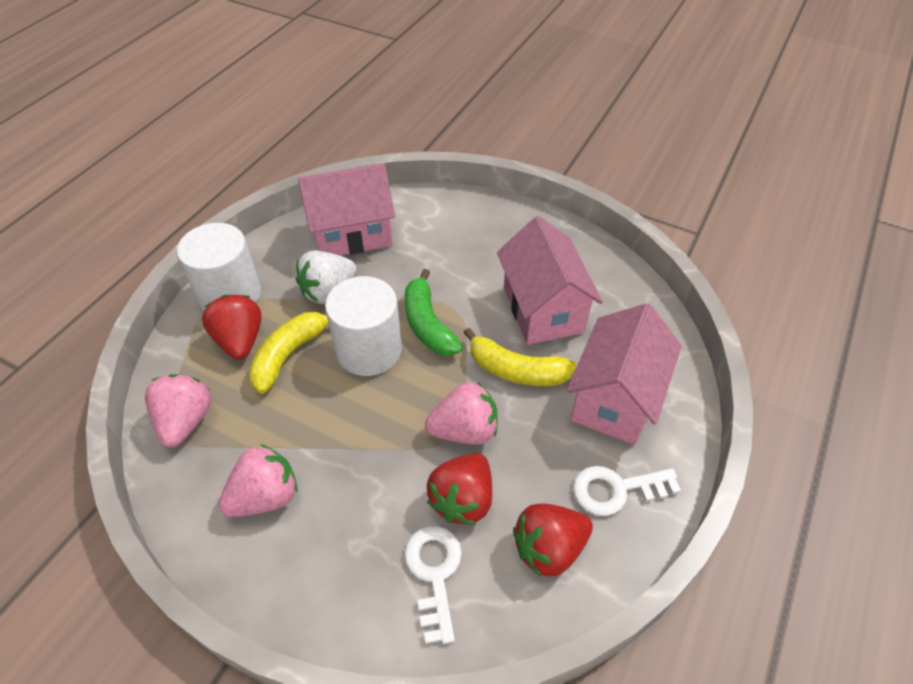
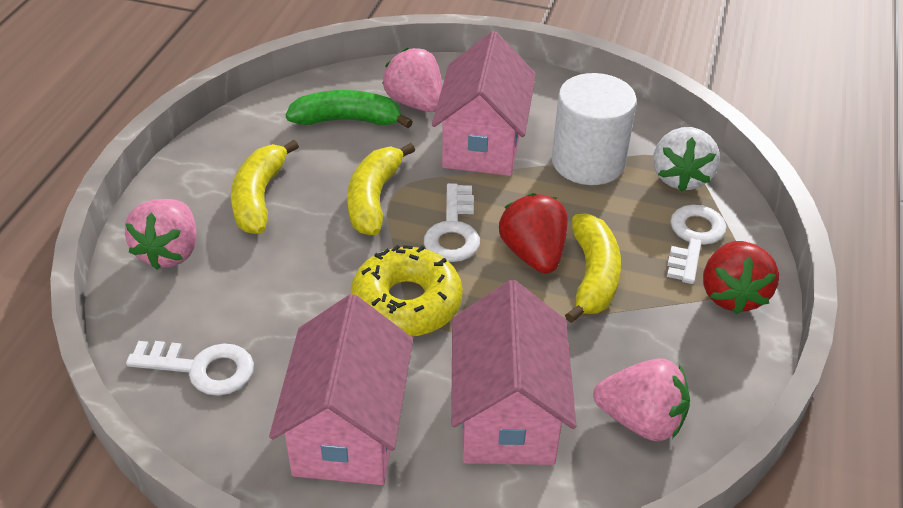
red strawberry: [202,294,261,360] [427,453,492,525] [513,503,593,577] = 3 -> [499,193,568,274] [703,241,779,314] = 2
white cylinder: [177,223,261,311] [325,276,402,376] = 2 -> [552,73,637,185] = 1
white key: [404,526,462,644] [573,466,681,516] = 2 -> [126,341,254,396] [424,183,480,262] [667,205,727,284] = 3
yellow banana: [248,312,328,394] [464,328,577,386] = 2 -> [231,140,299,234] [347,143,415,235] [565,213,621,323] = 3
yellow donut: none = 0 -> [351,245,463,337] = 1

